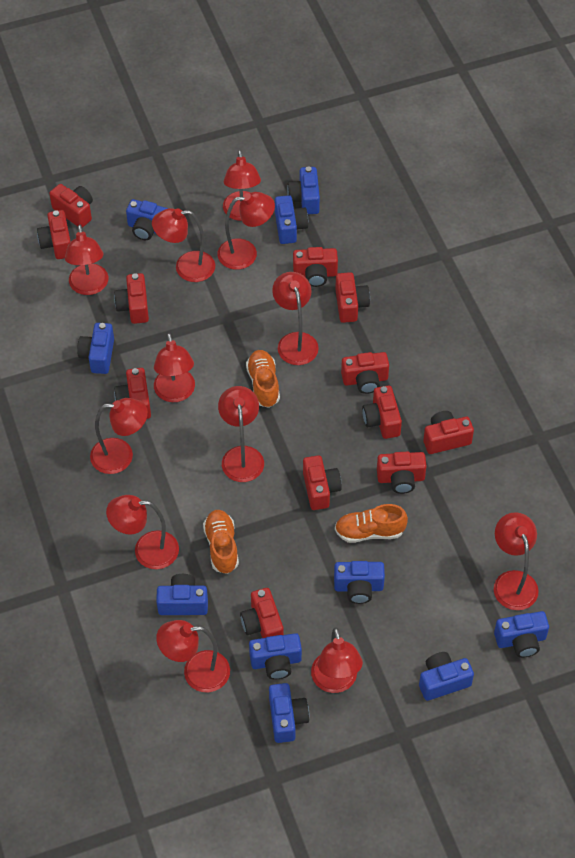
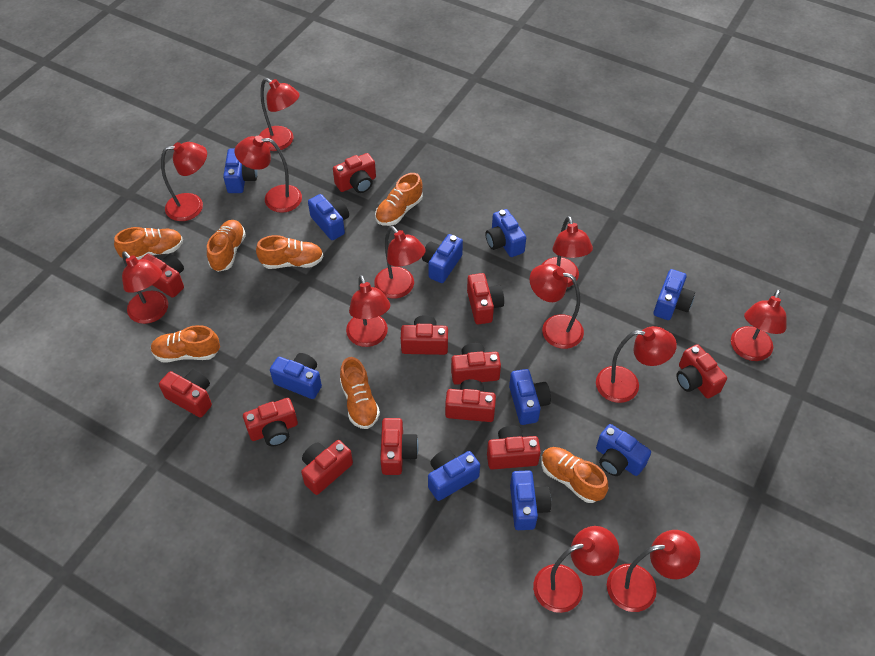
orange shoe: [203,510,239,574] [246,350,280,408] [335,504,408,543] = 3 -> [114,227,183,260] [151,325,220,362] [207,220,246,272] [256,235,324,269] [340,357,380,429] [375,173,423,226] [541,447,608,503] = 7

